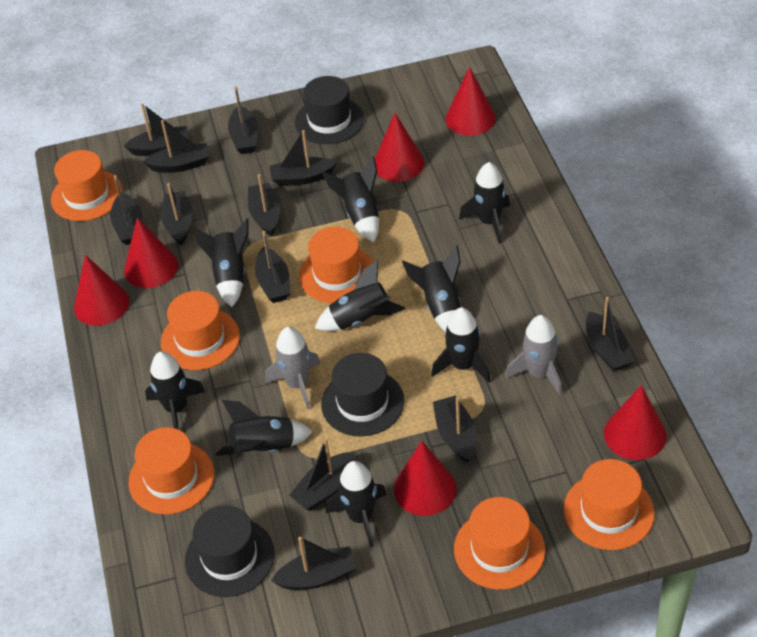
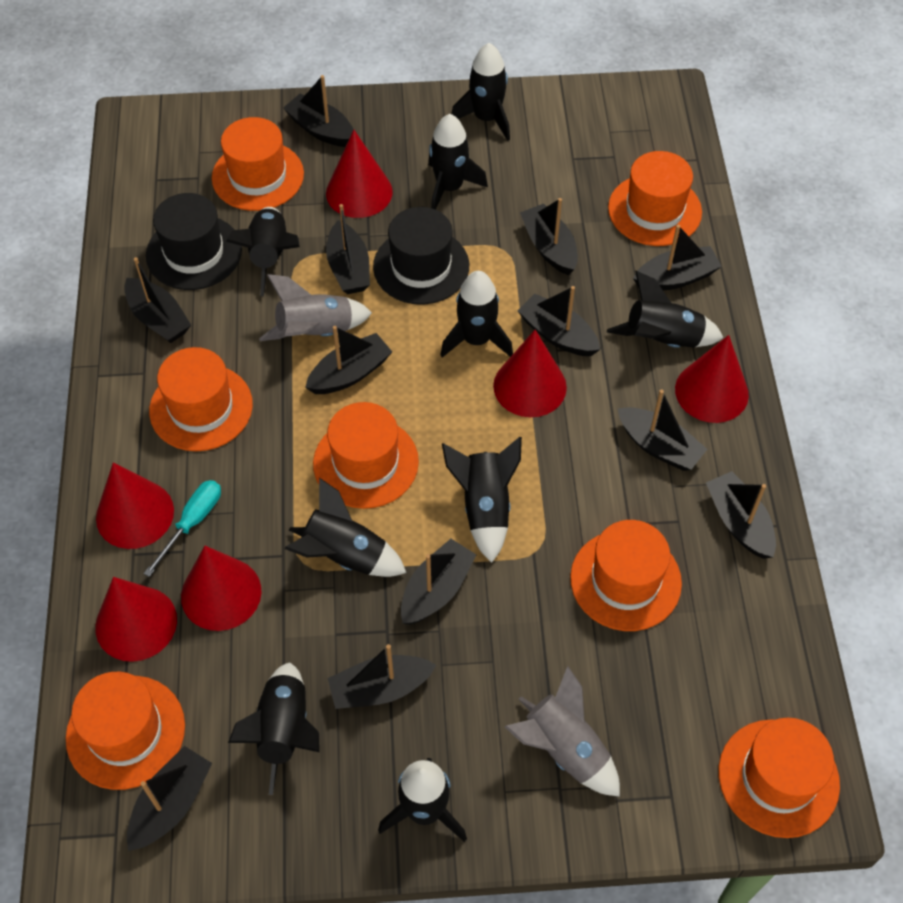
black hat: [185,505,275,597] [295,76,364,144] [321,353,404,437] = 3 -> [146,193,242,290] [373,207,469,305] = 2
orange hat: [51,150,123,221] [129,427,214,515] [161,291,240,370] [299,227,373,303] [454,497,545,590] [563,459,654,550] = 6 -> [66,672,185,790] [149,347,253,451] [212,117,304,211] [313,402,419,509] [570,520,682,631] [608,151,702,246] [718,718,840,838] = 7
turquoise screwdriver: none = 0 -> [144,480,221,577] = 1

